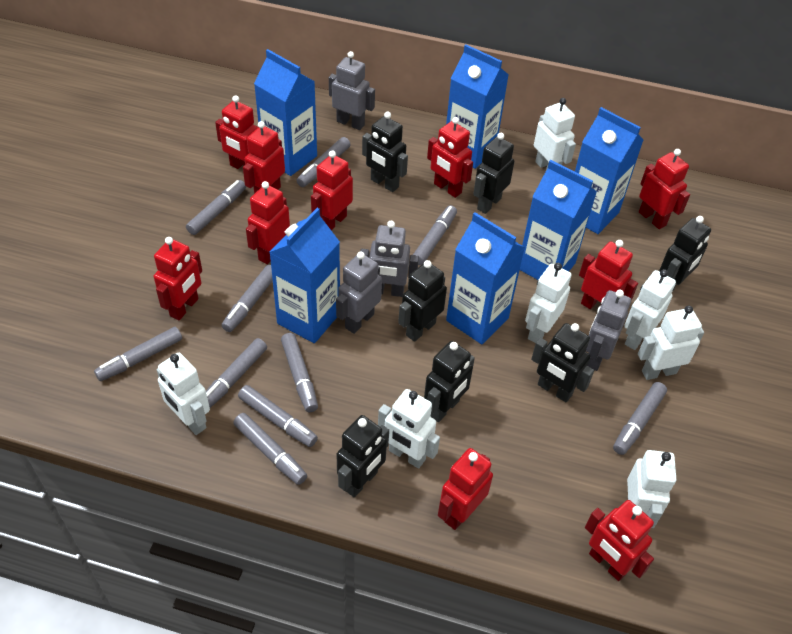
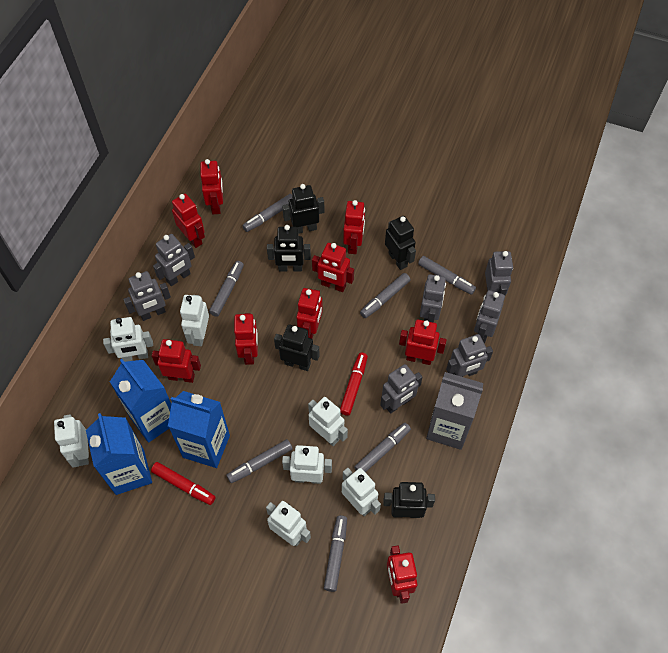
black robot: [337,415,389,498] [362,112,408,192] [398,260,447,342] [424,341,475,422] [473,133,515,214] [531,323,594,402] [659,216,711,292] = 7 -> [267,225,311,272] [274,324,320,371] [282,184,324,234] [383,482,435,518] [385,216,416,270] = 5
blue carton: [254,49,317,176] [270,208,340,343] [446,45,508,169] [446,212,525,344] [520,160,597,280] [575,107,643,234] = 6 -> [86,413,152,495] [110,359,171,442] [168,391,230,468] = 3
grey carton: none = 0 -> [426,372,483,450] = 1
grey marker: [94,327,182,381] [186,180,246,235] [206,338,267,408] [221,265,273,332] [233,413,307,485] [238,385,318,447] [281,333,318,412] [296,137,351,187] [413,205,457,265] [613,382,667,455] = 10 -> [209,261,244,317] [227,439,293,483] [242,194,293,232] [324,515,347,592] [354,423,411,472] [360,273,411,318] [418,256,476,295] = 7
grey robot: [329,51,375,130] [336,252,382,334] [360,221,419,297] [586,290,631,371] = 4 -> [123,271,171,321] [153,234,195,286] [380,364,422,414] [420,274,446,323] [446,334,493,377] [474,290,505,343] [485,251,513,295] = 7
red marker: none = 0 -> [151,462,216,505] [340,353,368,416] = 2
red robot: [154,237,202,320] [215,95,258,169] [243,121,285,194] [246,181,290,264] [311,150,353,230] [427,117,473,198] [438,448,493,530] [579,240,638,309] [585,500,654,581] [639,149,690,229] = 10 -> [152,339,201,383] [172,194,205,248] [200,159,223,214] [234,313,258,365] [296,288,323,339] [312,243,354,292] [343,200,365,254] [387,546,417,604] [399,320,447,365] = 9

